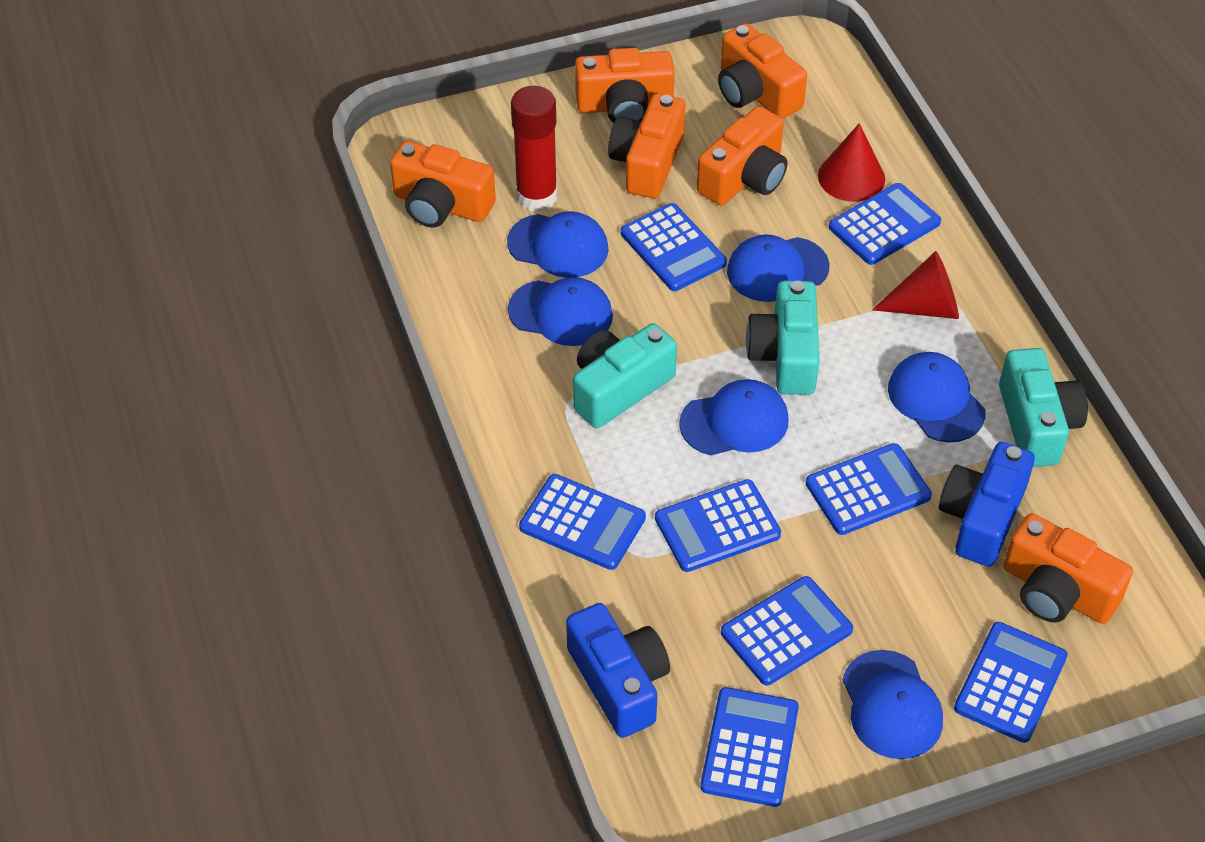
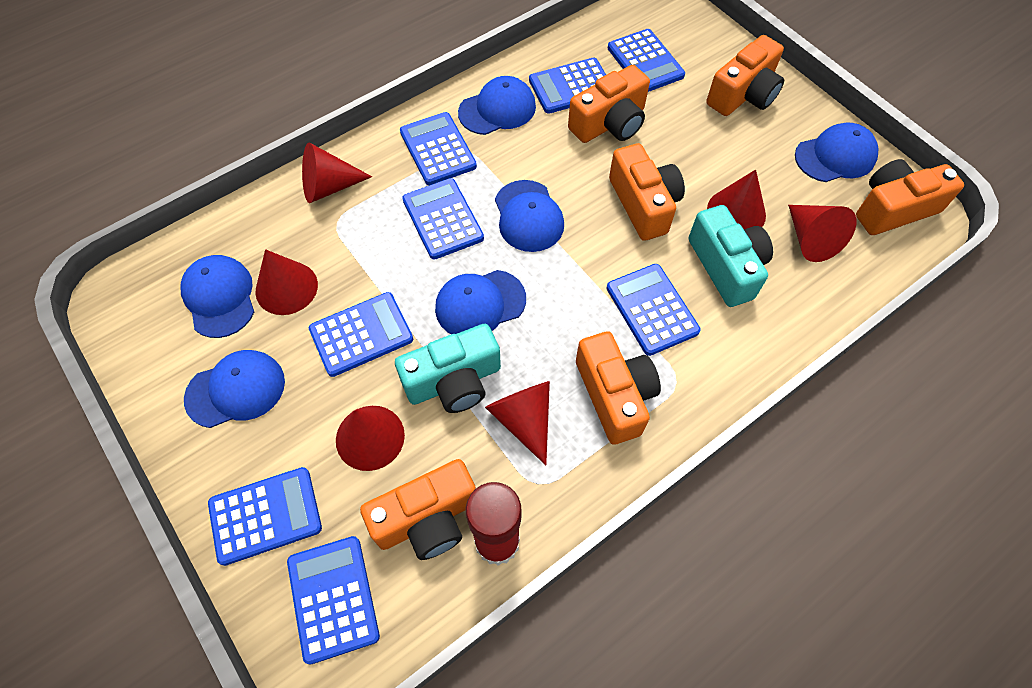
blue camera: [566,603,670,738] [939,442,1035,567] = 2 -> none = 0
red cone: [818,123,885,202] [872,251,959,319] = 2 -> [256,249,318,315] [302,143,372,203] [336,406,405,471] [485,381,550,465] [707,170,766,229] [788,205,857,262] = 6
turquoise camera: [573,323,677,428] [746,281,820,395] [999,348,1088,467] = 3 -> [395,324,501,413] [689,205,773,307] = 2

